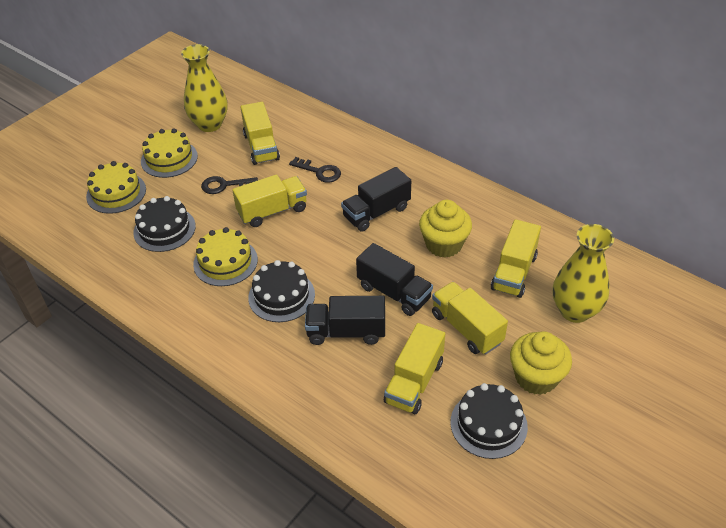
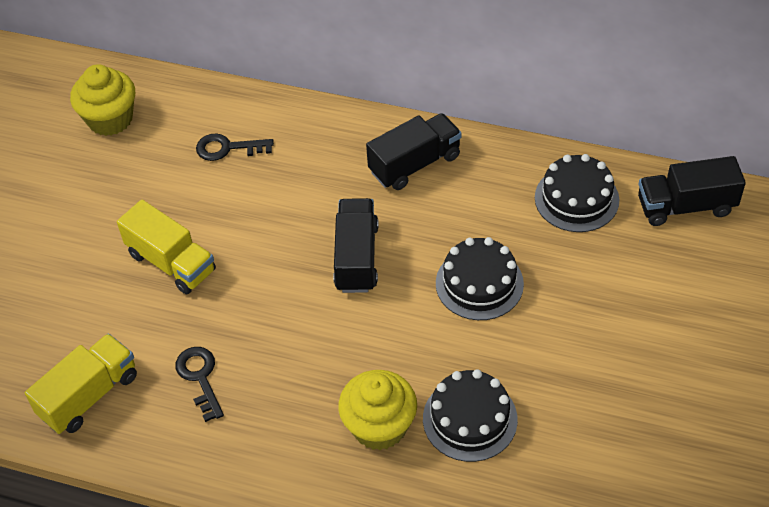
yellow cake: [86,161,146,214] [141,128,198,178] [193,227,258,286] = 3 -> none = 0
yellow truck: [232,174,307,227] [241,102,280,165] [384,323,445,414] [432,282,508,355] [491,219,541,298] = 5 -> [25,333,137,434] [117,200,216,294] = 2
yellow vase: [181,44,228,132] [553,224,614,323] = 2 -> none = 0

